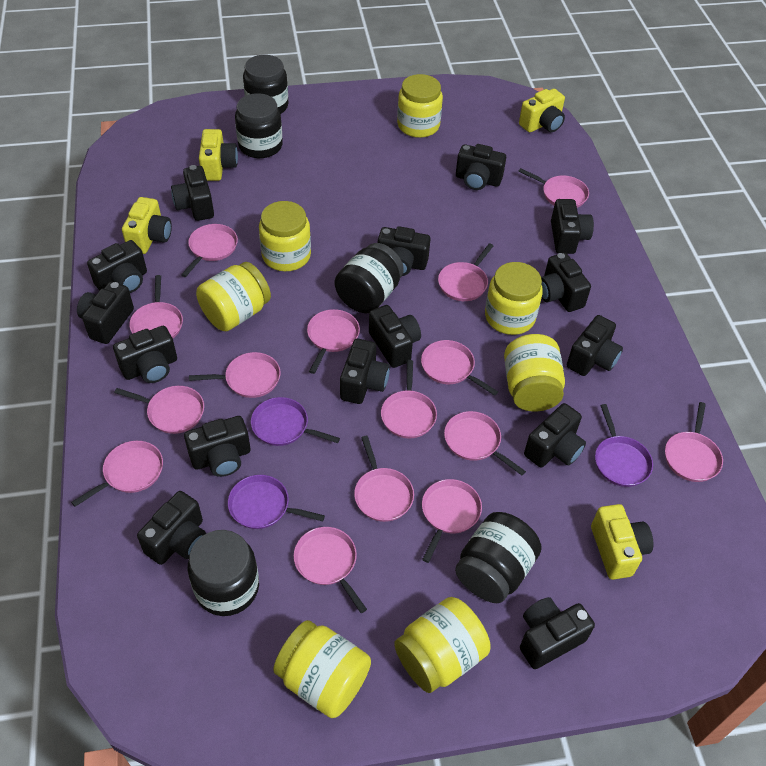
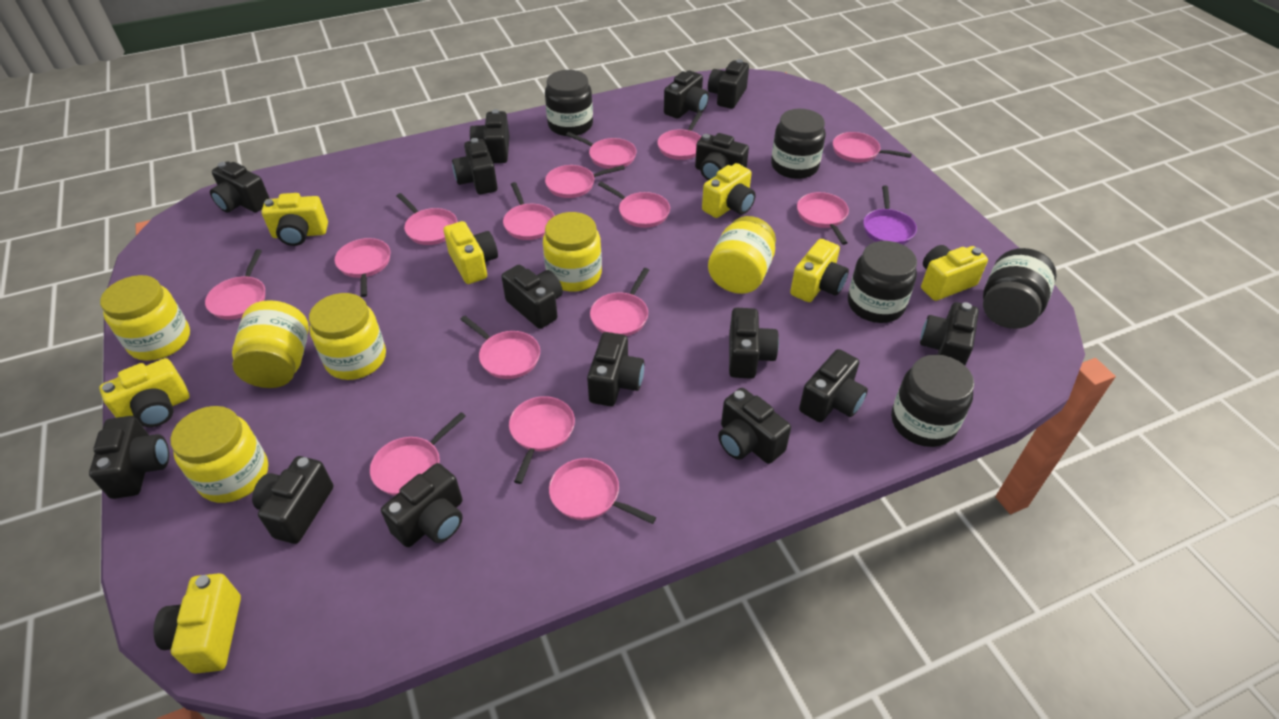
purple pan: [228,475,325,529] [251,397,340,446] [595,404,653,487] = 3 -> [863,185,917,245] = 1
yellow camera: [122,197,172,254] [199,129,238,181] [519,89,565,132] [591,504,653,580] = 4 -> [99,358,190,427] [153,573,241,674] [262,193,328,246] [444,221,498,284] [702,163,756,218] [790,239,849,302] [921,245,988,301] = 7
yellow jar: [196,262,271,331] [259,201,311,271] [273,620,371,718] [394,597,490,693] [397,74,443,138] [485,262,543,335] [504,334,565,412] = 7 -> [100,275,190,361] [170,406,268,503] [232,300,309,388] [309,293,386,380] [543,212,602,292] [708,216,776,294] = 6

